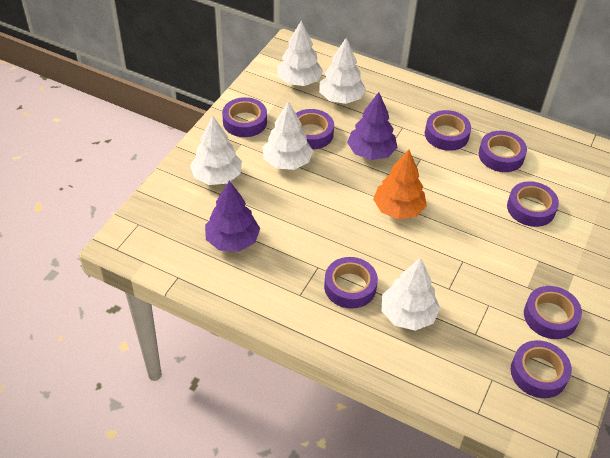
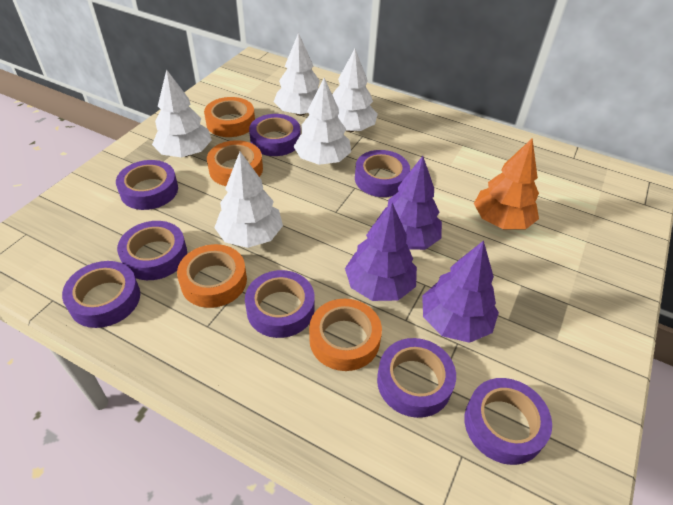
orange tape: none = 0 -> [177,244,247,308] [204,97,255,137] [207,140,263,186] [309,299,382,371] = 4
purple tree: [205,181,260,252] [347,92,397,160] = 2 -> [345,203,417,301] [376,156,442,250] [422,241,499,343] = 3

